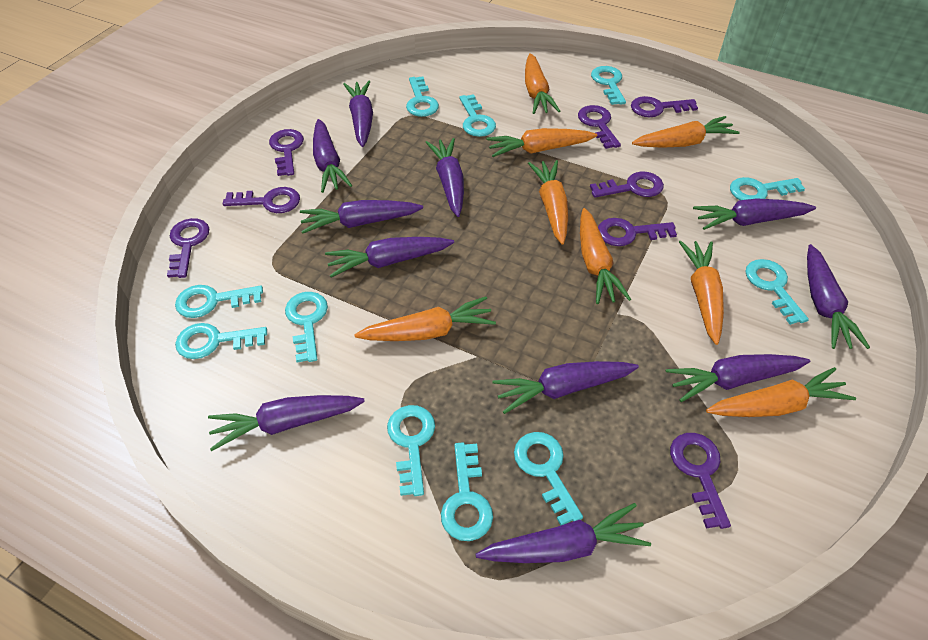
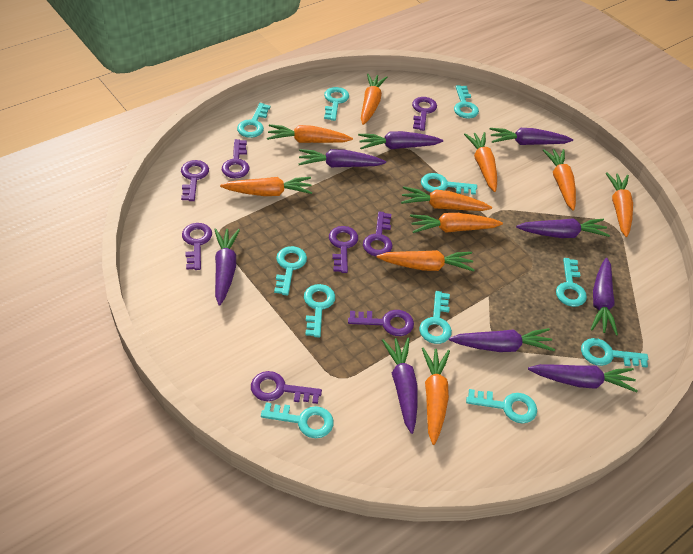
orange carrot: [354,297,496,341] [486,128,597,157] [525,53,560,114] [528,160,568,245] [580,208,631,304] [632,116,740,148] [679,241,724,345] [706,367,856,417] = 8 -> [220,177,312,196] [267,124,353,143] [361,73,388,125] [377,250,474,272] [401,186,492,211] [410,213,503,233] [422,347,450,445] [464,132,497,192] [543,149,576,211] [606,172,633,237] = 10
purple carrot: [208,395,365,451] [300,200,423,234] [313,119,352,193] [325,237,454,278] [343,81,373,147] [426,138,464,217] [476,503,651,563] [493,361,639,414] [666,354,810,402] [693,198,816,230] [807,244,870,349] = 11 -> [214,228,240,306] [299,149,386,167] [358,131,443,149] [382,338,418,434] [449,328,555,352] [490,128,573,145] [516,218,610,238] [528,364,638,392] [591,258,618,336] = 9

